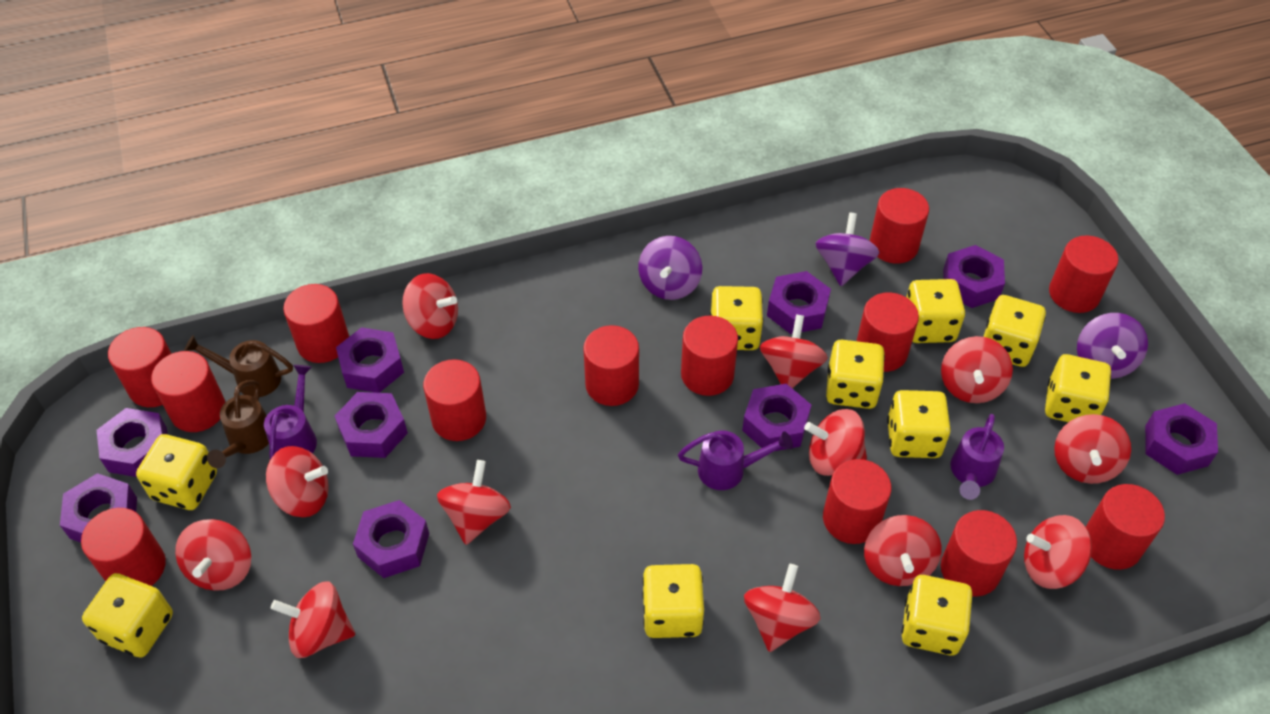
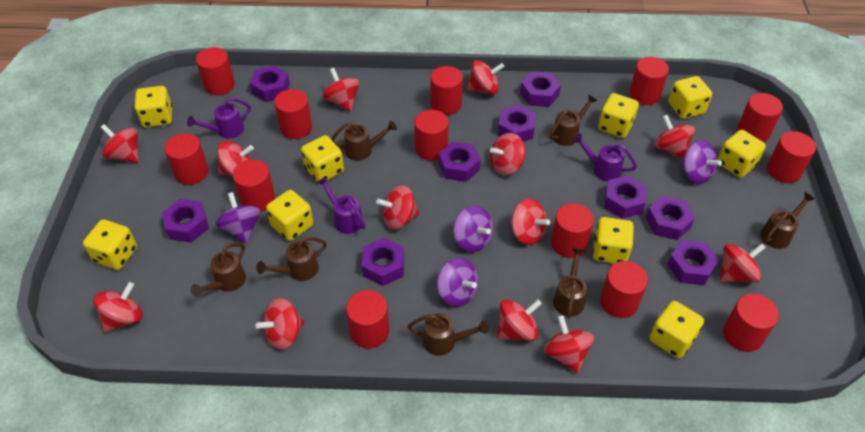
brown watering can: [184,335,293,397] [207,380,269,468] = 2 -> [191,243,246,297] [256,237,327,281] [331,121,397,161] [407,313,488,356] [550,94,597,146] [553,248,587,319] [760,192,815,249] = 7
purple spinning top: [638,236,702,300] [815,213,879,286] [1077,313,1148,379] = 3 -> [215,192,261,244] [437,258,478,307] [453,206,493,252] [680,140,722,184] = 4
red spinning top: [175,519,251,591] [266,446,329,517] [271,581,355,658] [402,273,458,339] [437,460,511,545] [744,564,821,652] [760,314,828,389] [804,409,867,476] [864,515,942,586] [941,336,1013,403] [1024,515,1092,589] [1054,414,1131,484] = 12 -> [93,282,143,332] [100,124,139,163] [217,141,254,177] [255,298,305,350] [322,68,360,112] [376,185,419,230] [466,60,504,95] [490,133,525,175] [497,299,542,341] [510,199,550,245] [544,315,594,373] [654,115,695,159] [719,243,766,282] = 13
yellow dice: [82,573,173,658] [136,434,217,510] [642,564,704,638] [710,286,763,350] [826,340,885,409] [887,390,951,458] [902,575,972,656] [906,279,965,343] [983,295,1046,367] [1045,354,1111,422] = 10 -> [83,220,137,270] [135,86,172,128] [266,190,313,241] [301,135,344,181] [593,217,634,264] [598,93,639,138] [649,301,704,358] [668,76,712,119] [717,130,766,178] = 9

